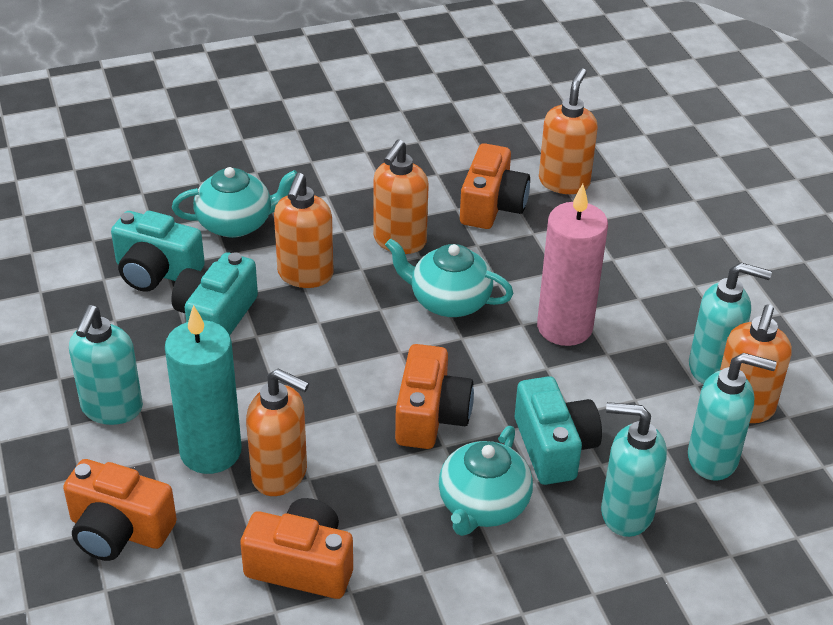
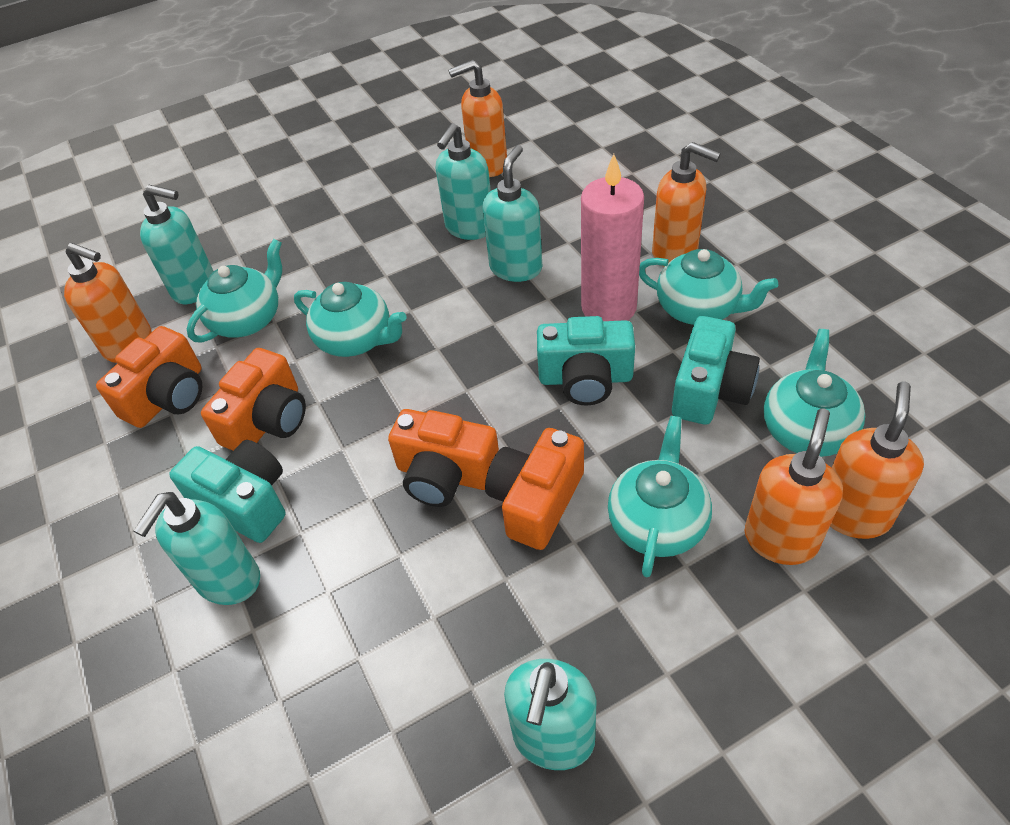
turquoise candle: [165,305,242,474] = 1 -> none = 0
turquoise soap dispenser: [69,305,143,425] [601,402,667,537] [688,353,777,481] [689,263,772,384] = 4 -> [134,492,260,605] [140,185,214,304] [436,123,491,240] [483,145,542,282] [504,659,597,770] = 5
turquoise teapot: [172,167,297,238] [385,238,514,317] [439,426,533,536] = 3 -> [187,239,282,343] [294,282,406,357] [608,416,712,577] [639,249,778,325] [764,329,865,457] = 5

